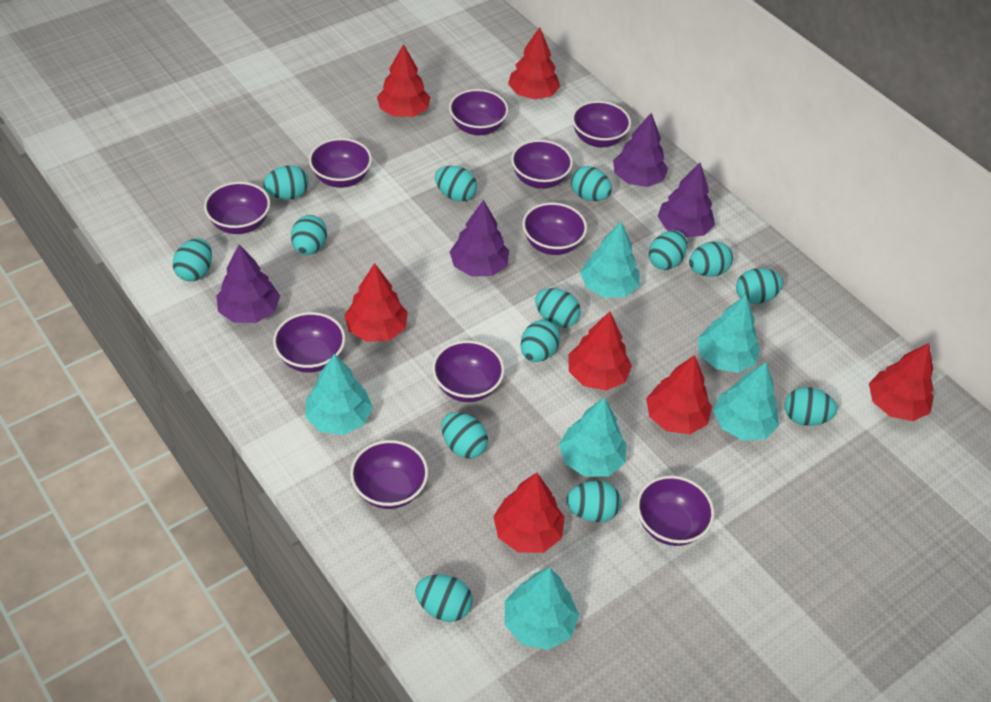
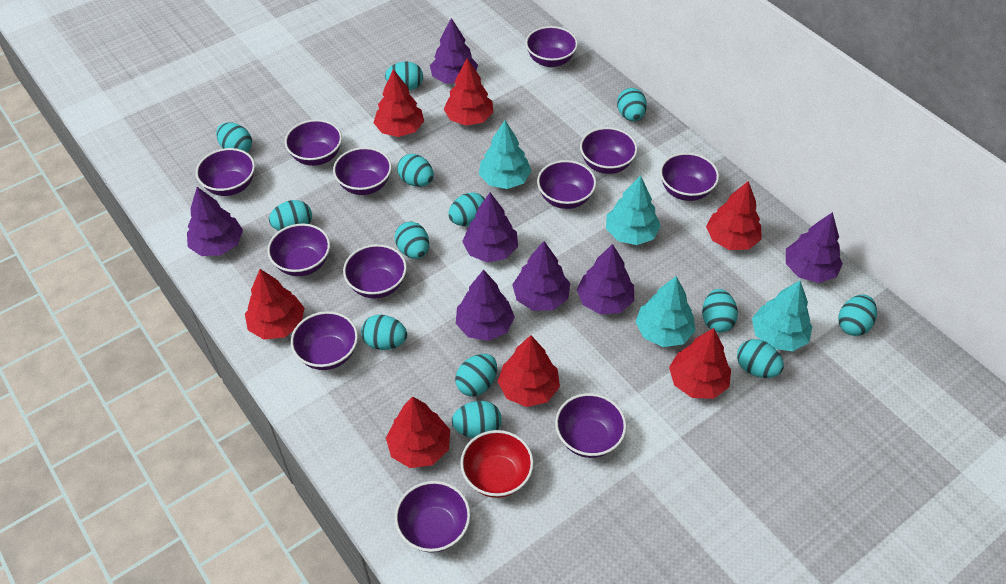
purple bowl: [204,182,270,234] [273,312,345,373] [309,138,372,188] [350,440,428,509] [432,340,504,402] [449,89,508,136] [511,140,573,189] [522,203,587,255] [572,101,631,147] [637,476,714,546] = 10 -> [196,148,255,196] [267,224,330,276] [285,119,342,166] [291,311,358,370] [333,147,392,195] [343,244,407,299] [395,481,470,553] [525,26,578,67] [537,160,596,209] [555,393,627,458] [580,127,638,174] [660,153,719,201] = 12
purple tree: [216,244,280,323] [450,200,509,277] [613,112,668,187] [657,162,715,238] = 4 -> [187,187,243,256] [430,18,478,84] [456,270,515,341] [462,193,518,262] [512,241,570,311] [577,244,634,315] [786,212,843,283] = 7
red bowl: none = 0 -> [460,430,534,498] = 1
turquoise egg: [173,238,212,281] [263,165,309,199] [291,215,327,255] [415,575,473,622] [435,166,477,202] [442,412,488,459] [521,320,560,362] [535,288,581,328] [566,481,621,522] [571,166,612,201] [649,230,687,270] [689,242,733,277] [736,268,783,304] [785,387,837,426] = 14 -> [216,122,252,152] [269,200,312,231] [361,315,407,350] [385,62,423,90] [395,221,429,259] [397,154,434,187] [448,192,485,226] [452,401,502,438] [455,354,497,396] [617,88,647,121] [702,289,738,332] [737,339,784,378] [838,295,877,336] = 13
turquoise tree: [305,354,373,435] [505,567,579,650] [559,397,626,477] [580,222,640,298] [697,295,760,373] [713,362,779,441] = 6 -> [479,121,532,189] [606,175,661,245] [636,276,695,347] [752,281,813,351] = 4

